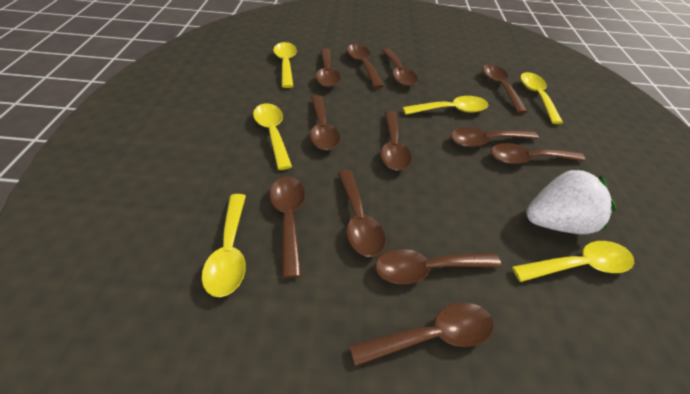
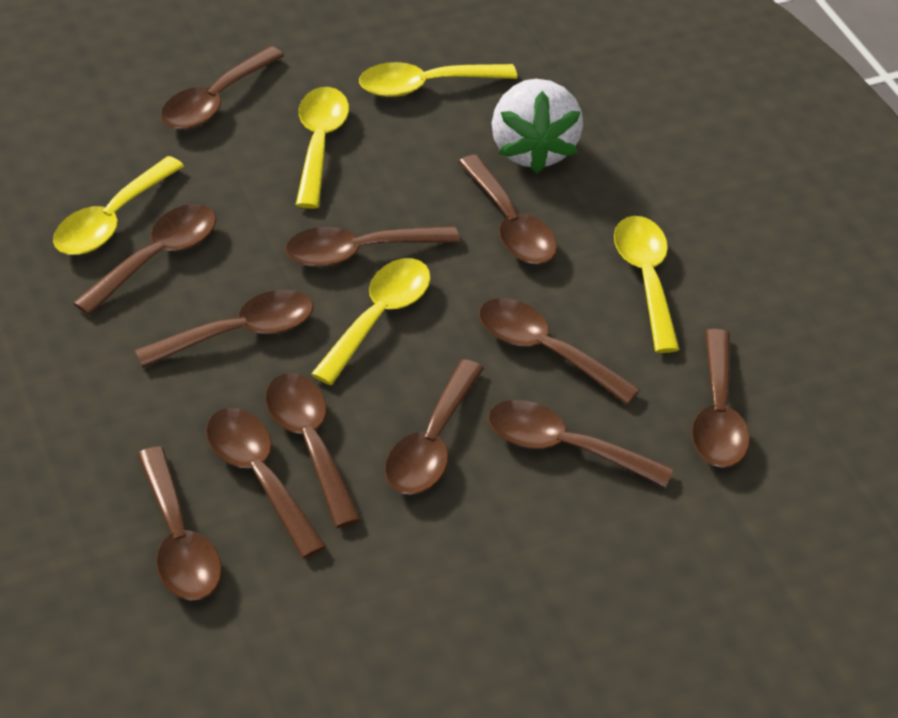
yellow spoon: [202,194,246,297] [253,103,292,170] [273,42,297,88] [403,96,488,115] [512,241,634,282] [520,72,563,124] = 6 -> [53,156,184,255] [296,87,349,209] [311,258,431,385] [359,62,517,97] [614,216,680,353] = 5

